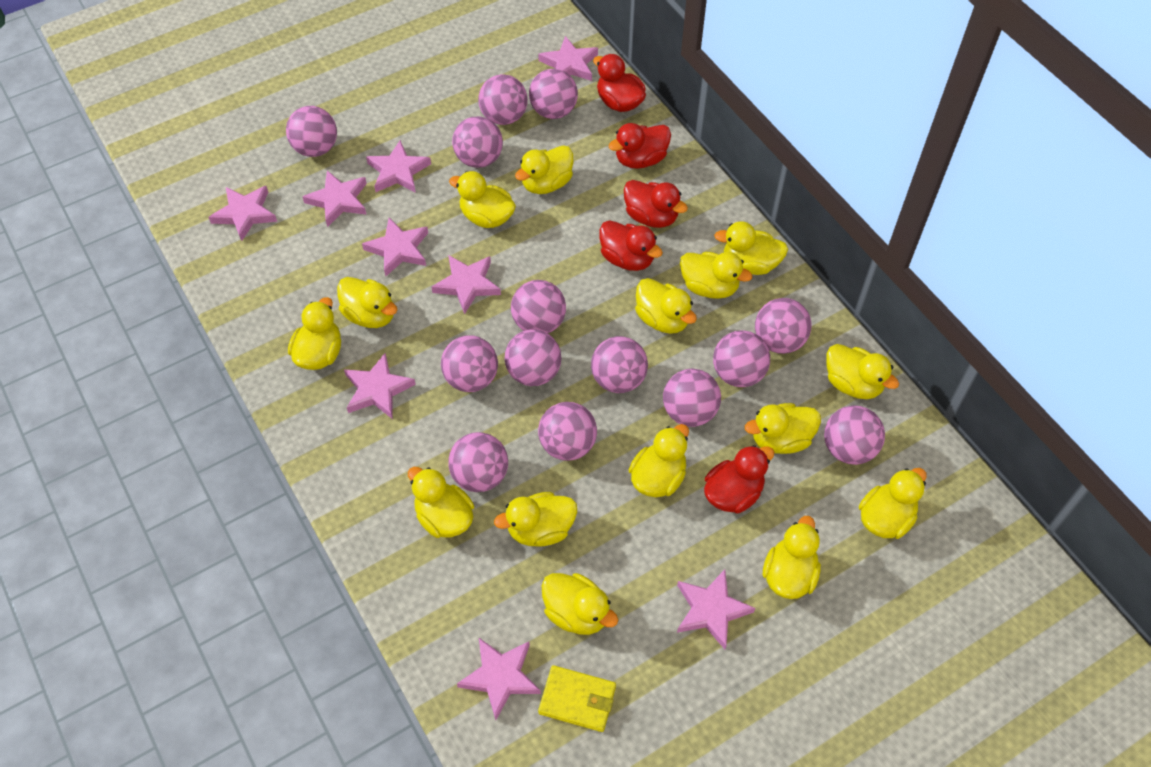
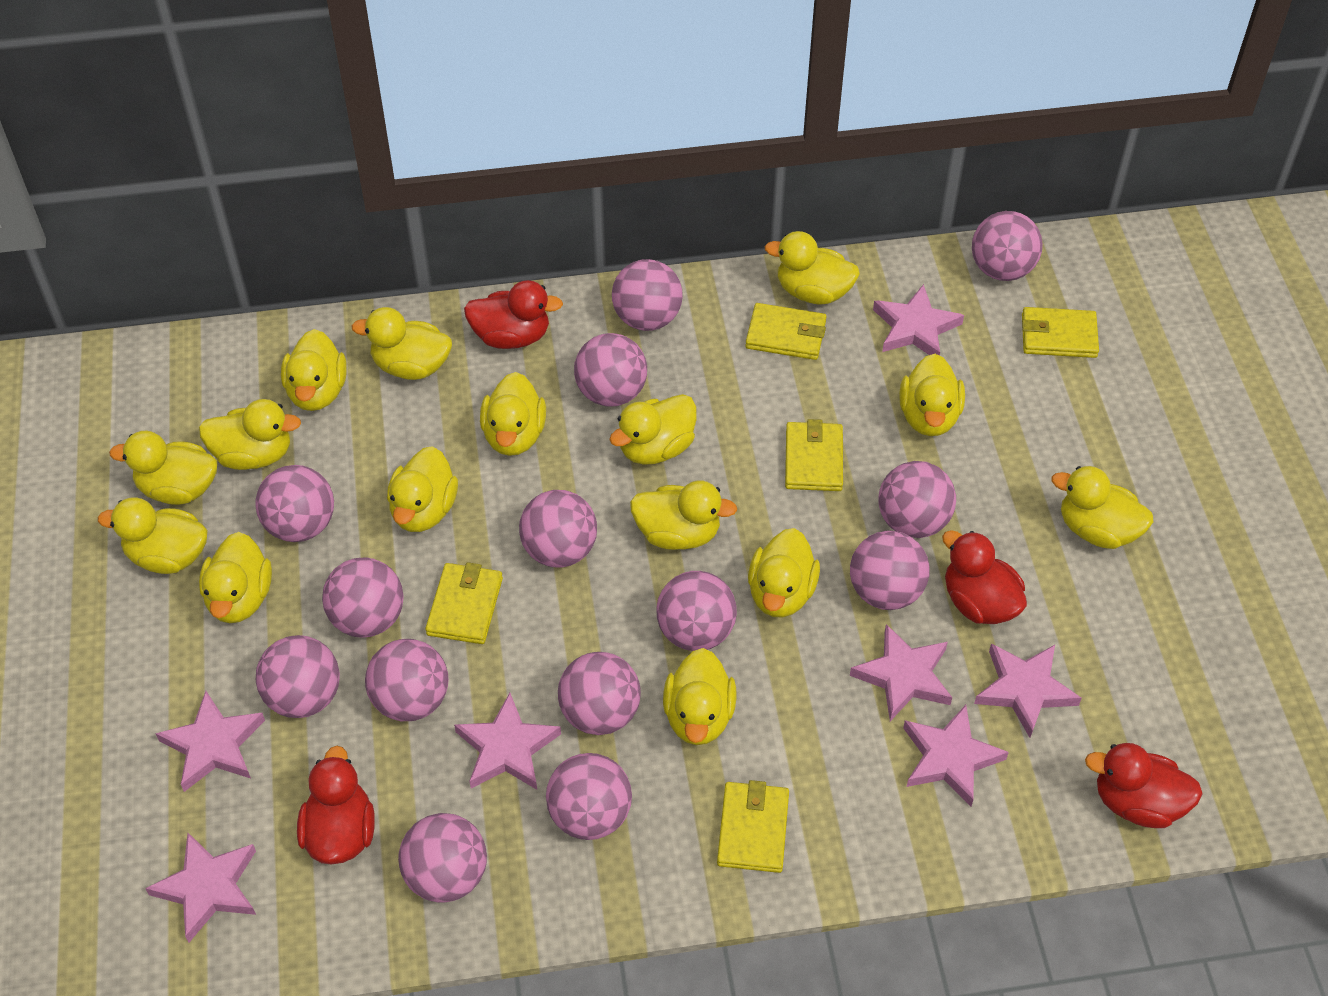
pink star: [208,186,277,241] [303,171,367,227] [344,353,416,419] [362,218,428,277] [366,140,431,193] [431,255,501,314] [457,638,541,720] [538,36,598,81] [677,570,755,649] = 9 -> [145,833,256,942] [155,691,265,792] [454,693,561,790] [850,624,952,721] [873,284,964,356] [903,705,1009,807] [974,643,1082,738] = 7
red duck: [593,54,646,112] [600,220,663,271] [608,123,671,169] [624,180,688,228] [704,445,775,513] = 5 -> [297,746,375,865] [464,280,563,349] [942,530,1027,624] [1085,743,1203,828] = 4
yellow wallet: [538,665,616,732] = 1 -> [425,562,503,644] [717,780,789,873] [745,303,827,360] [785,419,843,491] [1022,307,1099,358] = 5

